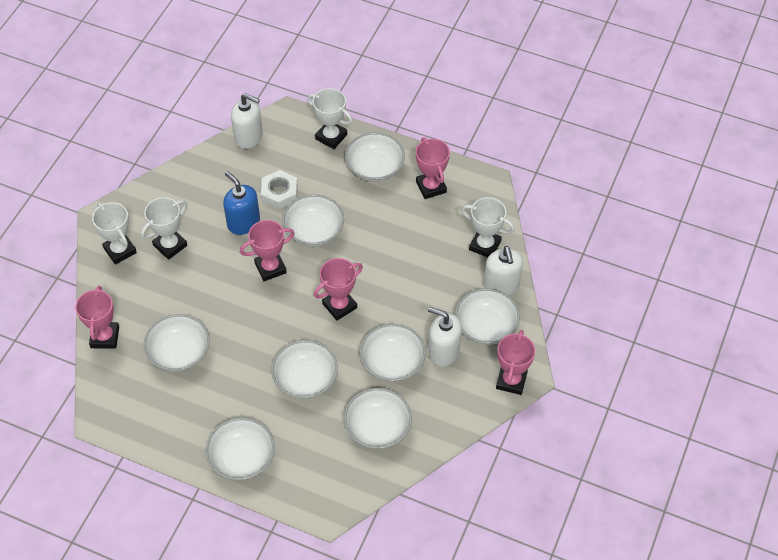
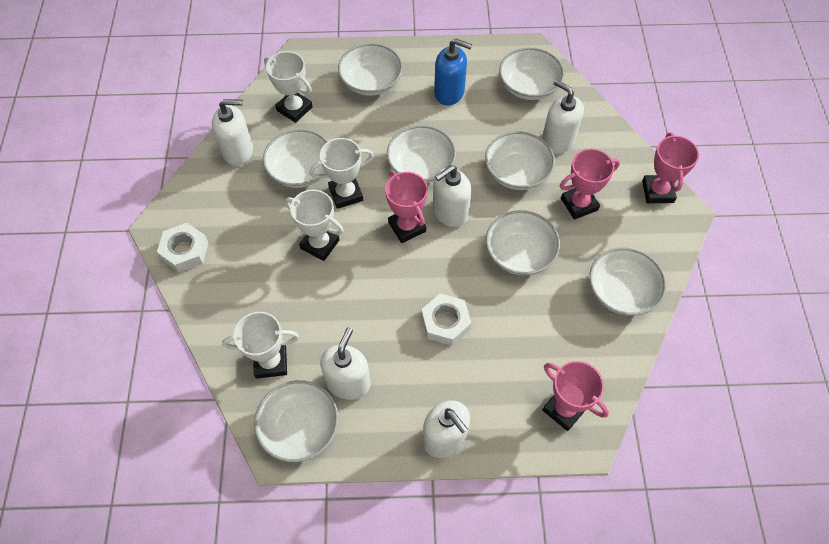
pink trophy: [75,286,119,349] [240,220,295,281] [314,258,363,321] [416,137,450,199] [496,330,535,395] = 5 -> [385,171,428,243] [542,361,609,431] [560,149,620,220] [642,133,699,203] = 4
white nut: [261,170,298,210] = 1 -> [157,223,209,272] [421,293,471,346] = 2
white soap dispenser: [231,93,263,149] [428,307,462,367] [484,246,523,296] = 3 -> [212,99,253,166] [320,328,371,400] [423,400,470,458] [433,165,472,227] [542,79,584,154] = 5

